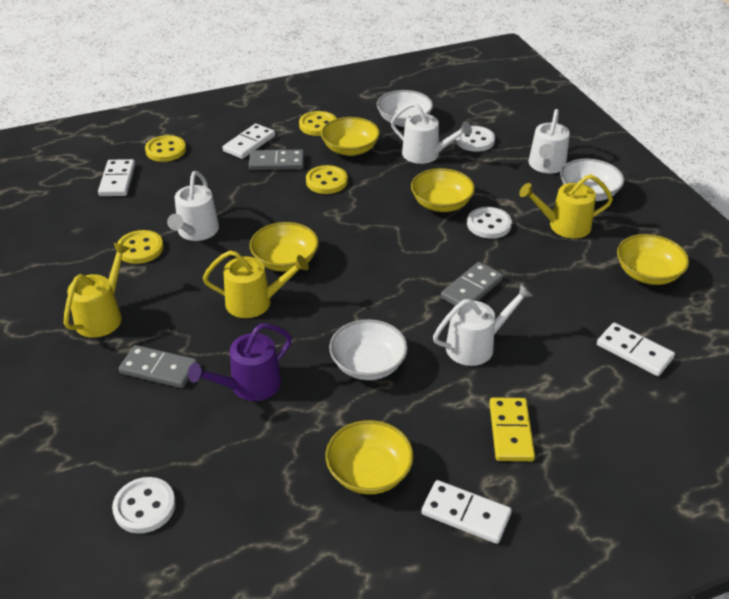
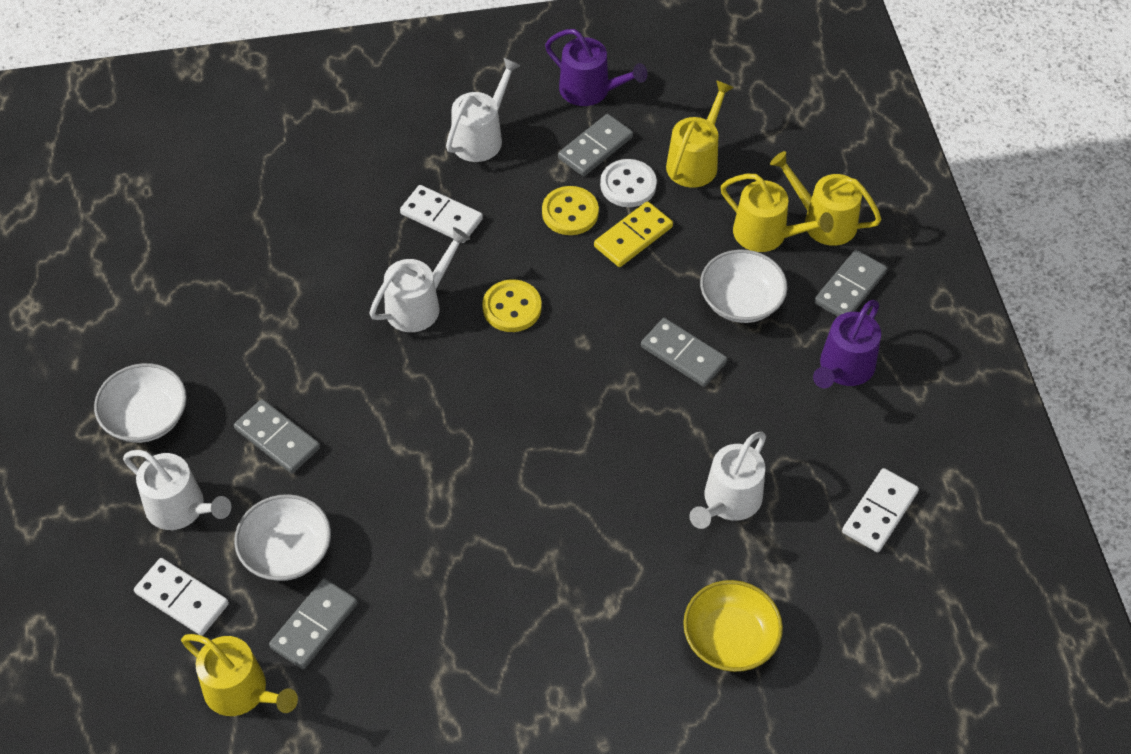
grey domino: [119,345,197,388] [249,149,304,170] [441,262,503,306] = 3 -> [234,399,320,474] [269,578,358,669] [558,114,633,176] [641,318,727,387] [814,250,887,317] = 5
purple watering can: [188,324,292,401] = 1 -> [545,29,648,106] [813,300,881,388] = 2
white button: [112,477,176,533] [456,126,495,152] [467,207,512,239] = 3 -> [600,159,657,207] = 1
white domino: [98,159,135,196] [222,124,275,159] [421,480,512,544] [597,323,675,376] = 4 -> [134,558,229,636] [400,185,483,243] [842,468,919,552] = 3
yellow bowl: [250,222,319,271] [321,117,380,156] [326,420,414,494] [411,168,475,212] [617,234,689,285] = 5 -> [683,580,783,672] = 1
yellow button: [117,230,164,264] [145,135,186,162] [299,111,337,136] [306,165,348,194] = 4 -> [482,279,542,332] [542,186,599,235] = 2
yellow watering can: [64,243,130,338] [203,251,309,318] [519,174,613,238] = 3 -> [181,634,298,716] [666,80,734,188] [720,174,834,252] [770,151,882,246] = 4

